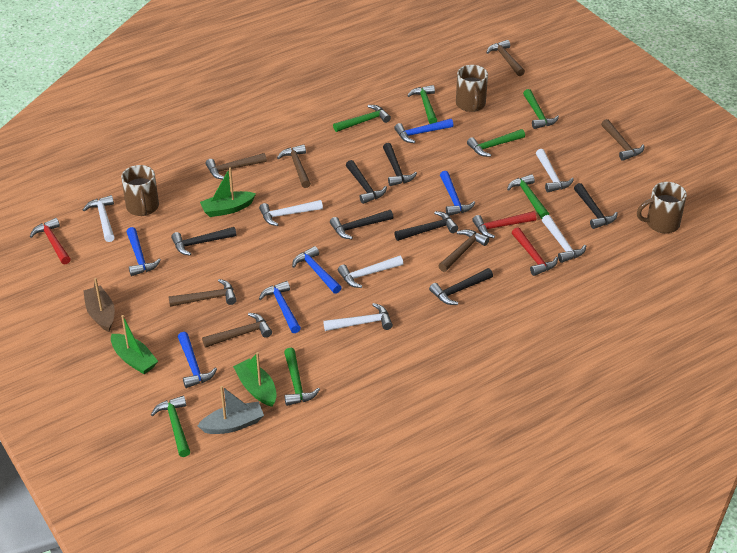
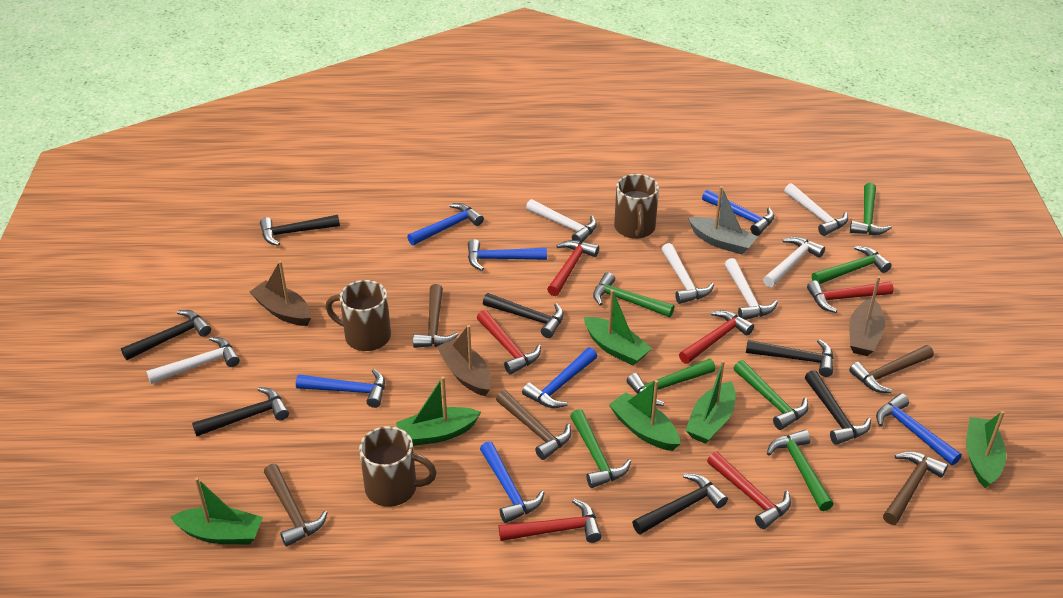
blue hammer: [126,227,161,276] [178,332,217,388] [259,281,301,333] [292,246,342,294] [394,119,453,143] [440,171,476,216] = 6 -> [296,369,385,408] [407,203,484,245] [468,239,547,271] [480,441,545,523] [522,347,597,408] [702,190,774,236] [876,393,962,465] = 7
brown boat: [83,278,115,332] = 1 -> [250,261,311,326] [437,325,492,396] [849,276,885,356] = 3
brown hammer: [169,279,237,307] [202,313,272,348] [205,153,267,179] [277,145,311,188] [438,229,489,272] [486,40,525,76] [601,119,645,161] = 7 -> [264,464,328,547] [413,284,458,348] [496,390,571,460] [849,345,934,393] [883,451,948,525] = 5
green boat: [111,315,158,374] [200,167,256,217] [233,352,277,407] = 3 -> [171,477,263,545] [396,376,481,446] [584,290,652,365] [609,380,680,451] [686,360,735,444] [966,411,1006,488] = 6
red hammer: [30,218,71,264] [472,211,536,238] [512,227,558,276] = 3 -> [477,310,541,374] [499,499,602,543] [547,240,599,296] [679,310,754,364] [707,452,791,529] [807,281,894,313] = 6

